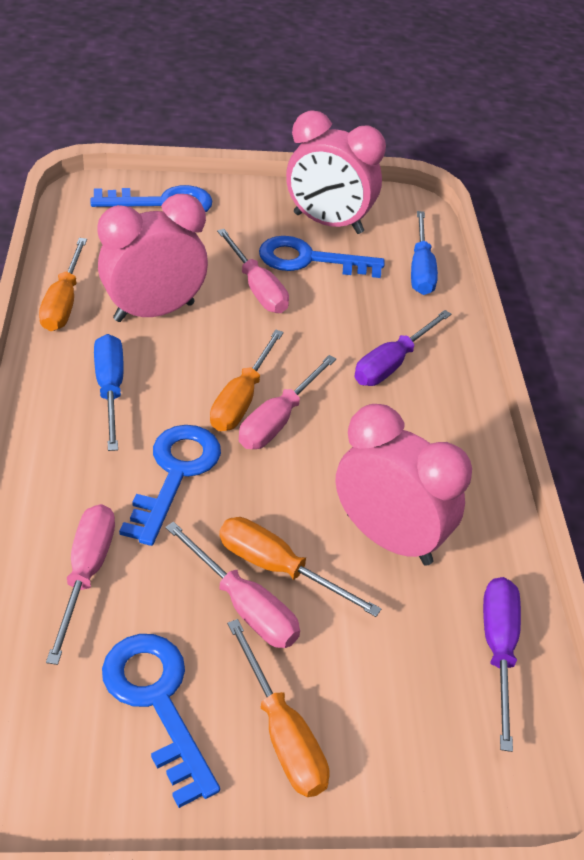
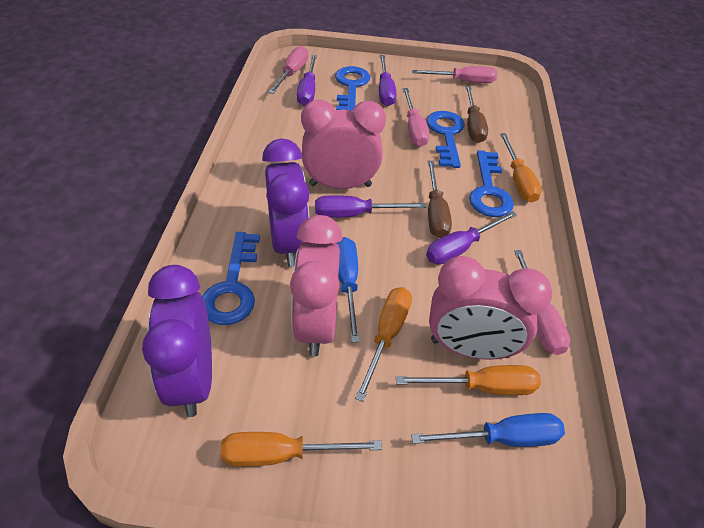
brown screwdriver: none = 0 -> [428,161,452,238] [465,86,488,143] = 2
purple clock: none = 0 -> [142,265,212,417] [262,138,309,267] = 2
purple screwdriver: [354,310,451,386] [483,577,521,752] = 2 -> [297,55,317,106] [315,195,426,218] [379,55,397,106] [426,211,517,265] = 4

